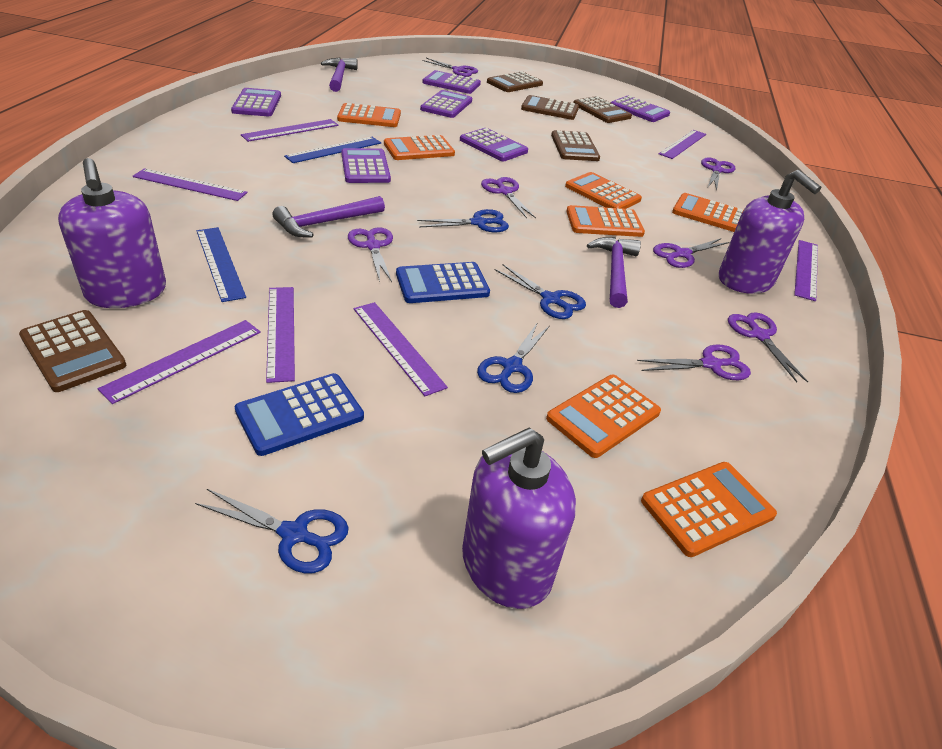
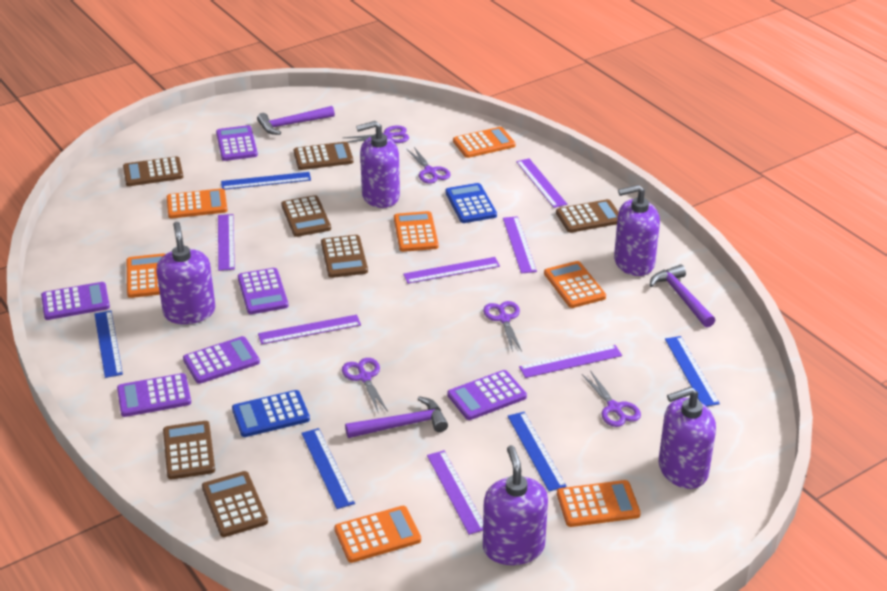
blue ruler: [197,227,246,302] [284,137,381,163] = 2 -> [94,311,123,378] [221,172,311,190] [301,428,355,509] [508,412,567,491] [665,336,720,407] = 5
blue scissors: [195,489,349,573] [417,209,509,233] [477,322,549,393] [495,264,586,319] = 4 -> none = 0
brown calculator: [19,310,126,392] [487,71,543,92] [521,95,579,120] [551,130,600,161] [573,96,632,123] = 5 -> [123,156,183,186] [163,421,215,480] [202,471,268,537] [281,195,331,237] [294,142,353,170] [321,235,368,278] [556,199,618,233] = 7
purple scissors: [348,227,393,282] [422,58,478,77] [481,177,536,218] [637,344,751,380] [653,238,730,268] [701,157,735,191] [728,312,808,383] = 7 -> [342,358,388,412] [343,126,409,143] [407,147,451,184] [483,301,522,352] [582,370,641,427] = 5
purple soap dispenser: [58,158,166,308] [462,427,576,609] [719,170,821,294] = 3 -> [156,222,215,324] [356,121,400,208] [483,445,548,565] [614,185,660,276] [659,387,716,489] = 5

